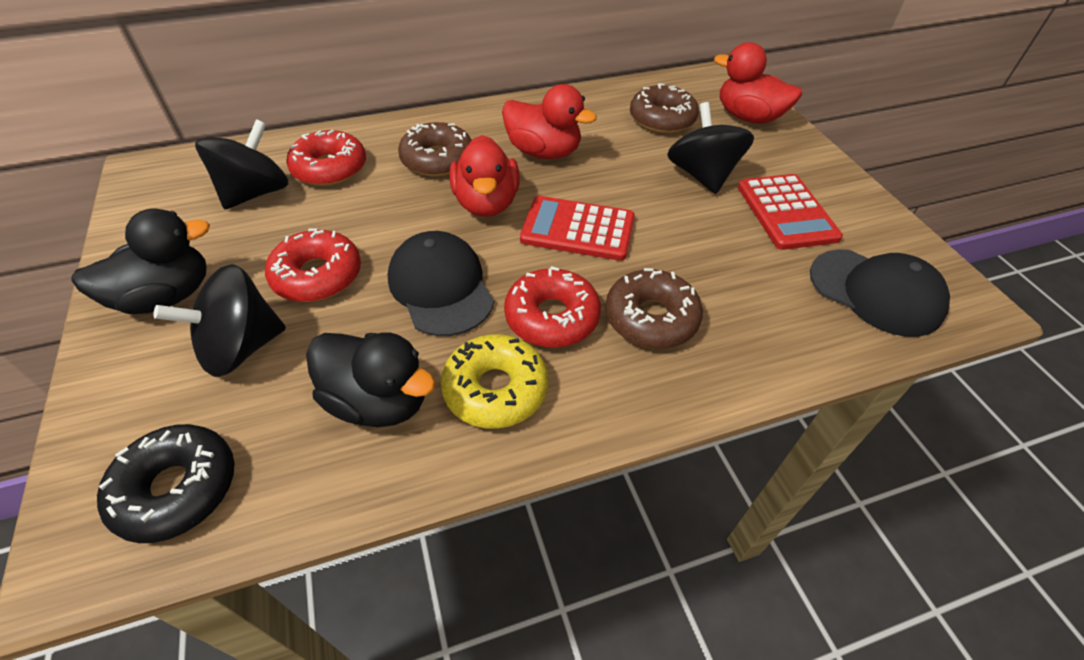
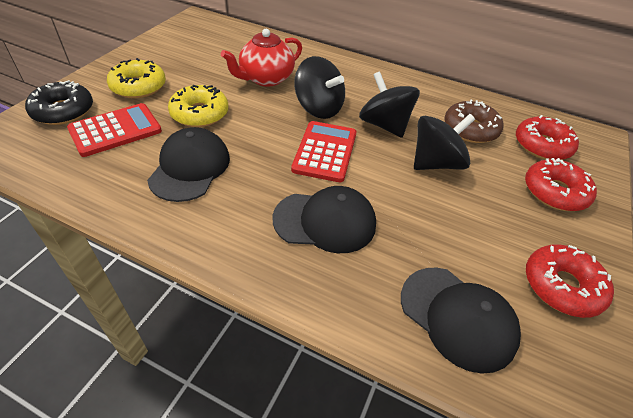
black cap: [387,231,494,336] [810,249,950,337] = 2 -> [147,127,230,202] [273,186,376,253] [401,268,521,374] = 3
black duck: [72,209,210,314] [306,332,436,427] = 2 -> none = 0
brown donut: [398,122,472,177] [605,268,703,348] [630,83,699,133] = 3 -> [444,99,504,143] = 1
red duck: [449,135,520,217] [502,84,597,159] [714,42,802,124] = 3 -> none = 0
red teapot: none = 0 -> [221,29,302,86] = 1
yellow donut: [441,334,548,429] = 1 -> [107,58,166,98] [168,85,229,127] = 2

